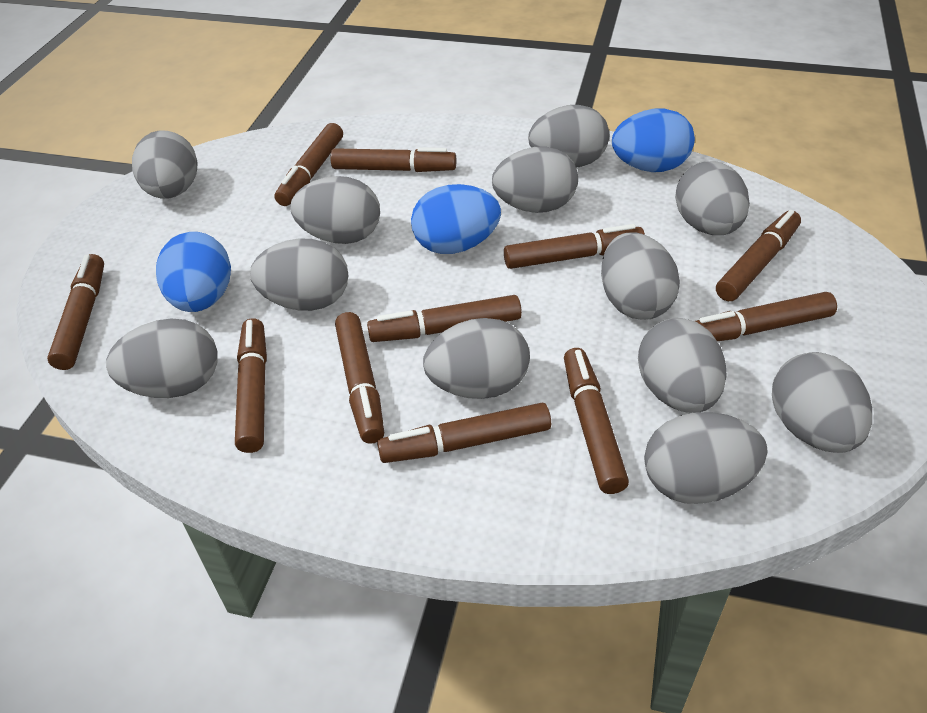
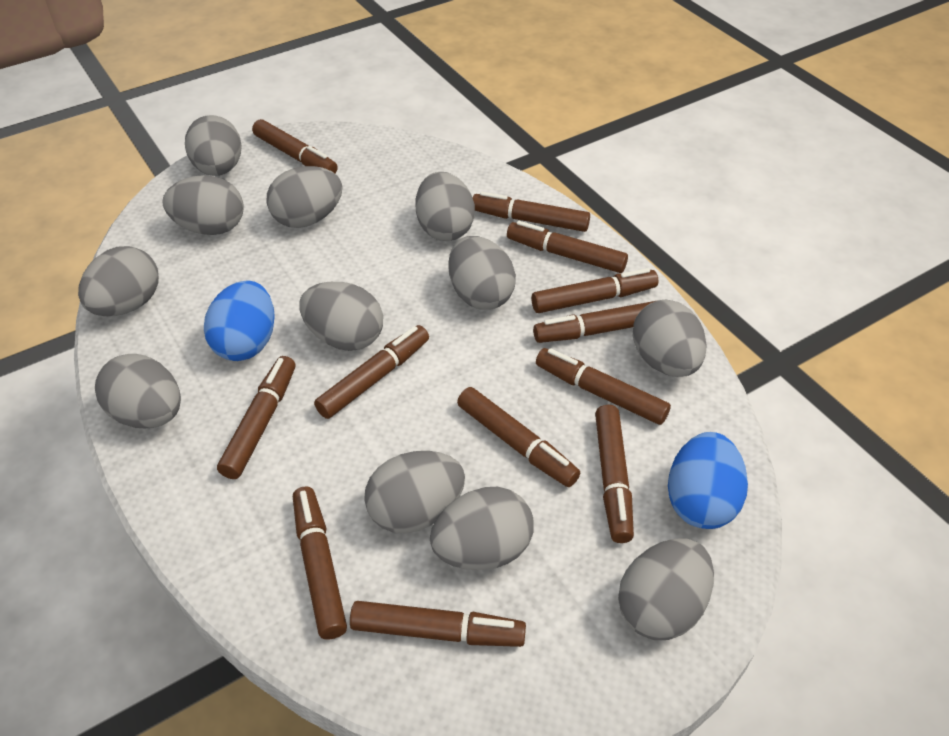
blue egg: [156,232,231,312] [411,184,501,254] [612,109,695,172] = 3 -> [204,280,275,361] [668,432,748,529] = 2
brown marker: [47,254,104,370] [235,318,267,453] [275,123,343,206] [331,147,456,172] [335,312,384,444] [367,295,522,342] [377,403,551,463] [504,224,645,269] [564,348,629,494] [695,292,837,341] [716,210,801,301] = 11 -> [217,356,295,479] [252,119,338,173] [293,486,347,639] [314,325,429,419] [350,601,526,647] [457,387,580,487] [472,191,590,232] [507,221,628,273] [531,268,658,313] [533,300,658,343] [536,348,671,425] [595,405,634,543] = 12

